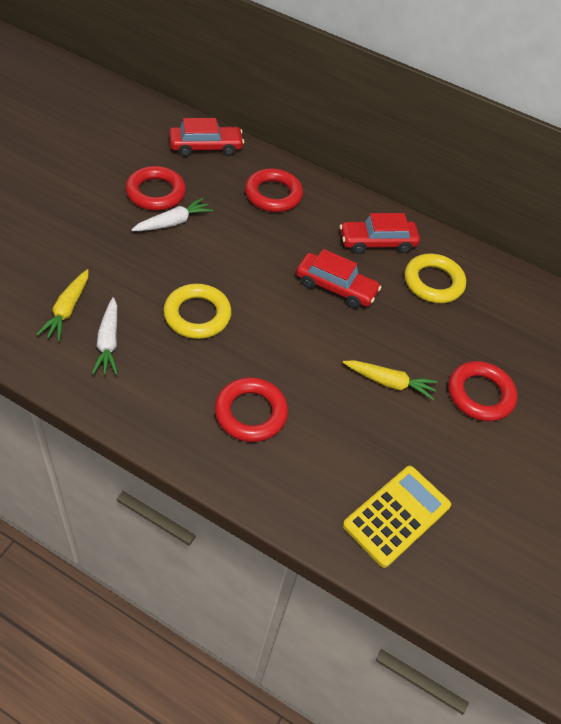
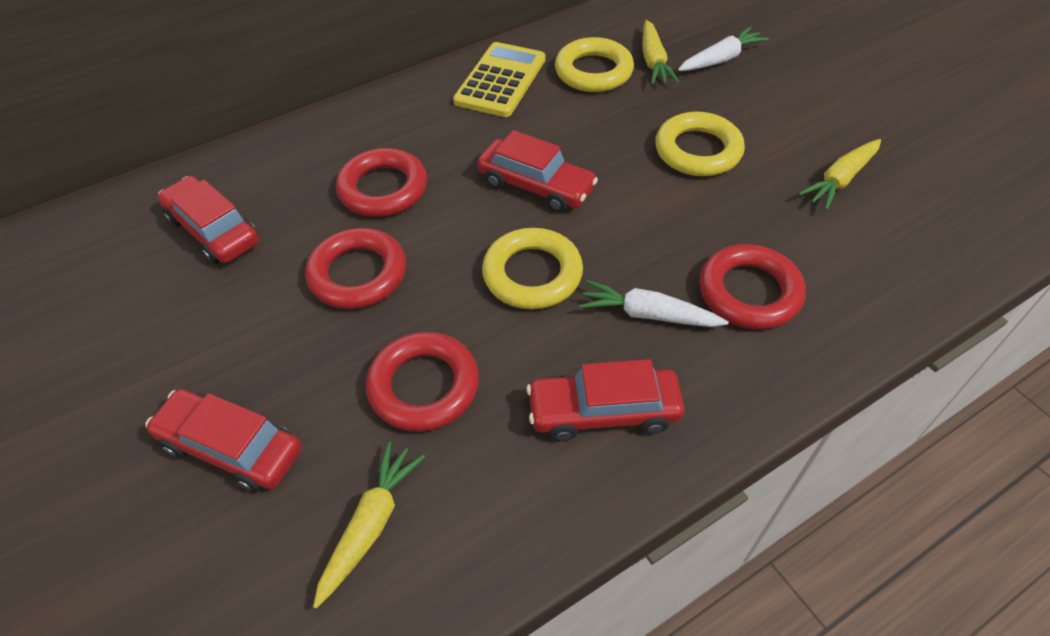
red car: [169,118,244,157] [296,249,381,309] [340,213,420,254] = 3 -> [146,389,301,492] [158,176,259,264] [477,130,598,212] [526,359,684,441] = 4
yellow carrot: [36,269,89,341] [343,360,438,400] = 2 -> [313,442,425,609] [643,20,679,85] [798,139,881,210] = 3
yellow ring: [163,284,232,339] [405,254,466,303] = 2 -> [482,228,583,309] [555,37,634,92] [655,112,745,176] = 3

